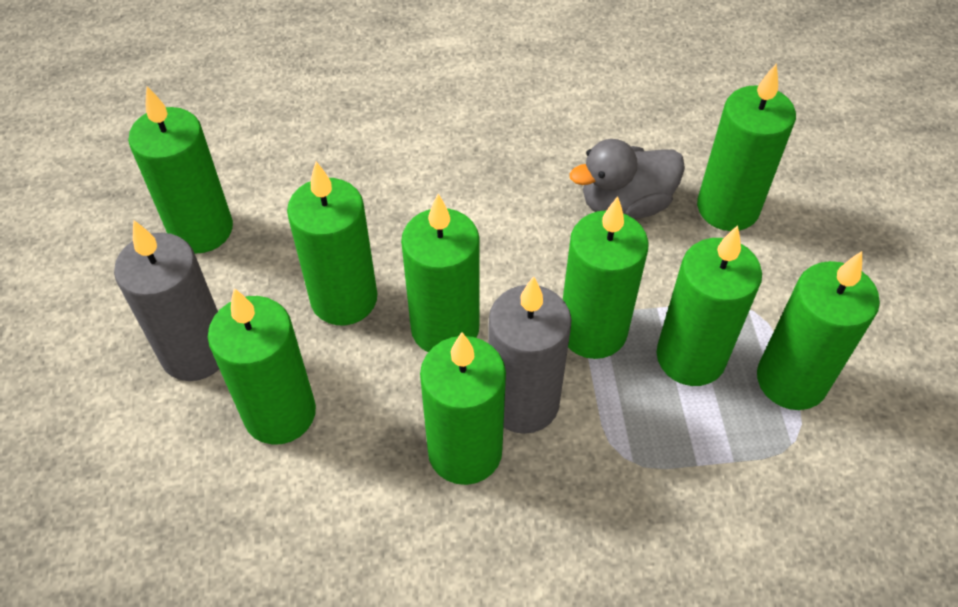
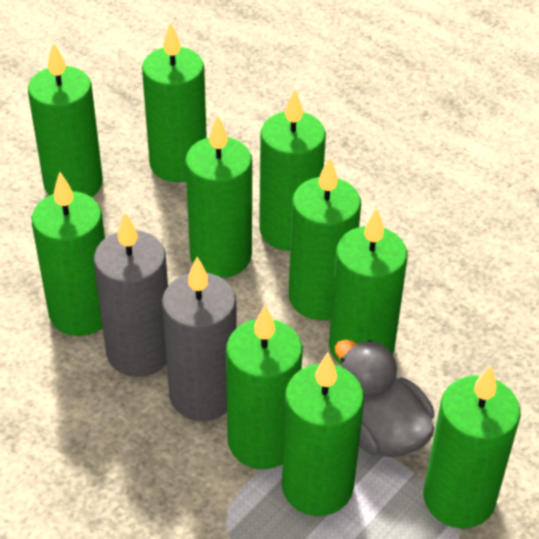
green candle: [128,87,233,254] [208,288,316,445] [287,162,377,325] [401,194,480,352] [420,332,506,485] [563,196,649,359] [656,225,762,386] [697,64,796,231] [757,251,880,410] = 9 -> [28,42,103,197] [32,172,105,336] [142,22,207,182] [185,115,252,278] [226,305,303,469] [259,89,326,251] [282,353,364,516] [289,157,361,320] [329,208,408,365] [423,365,521,529] = 10

